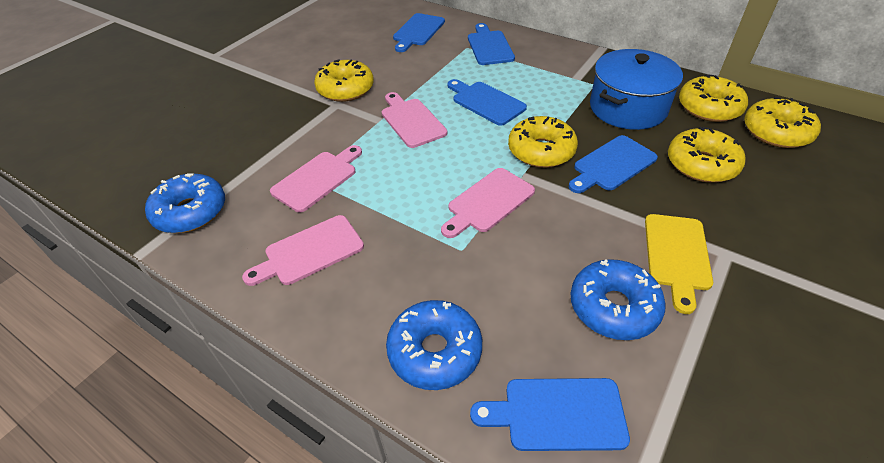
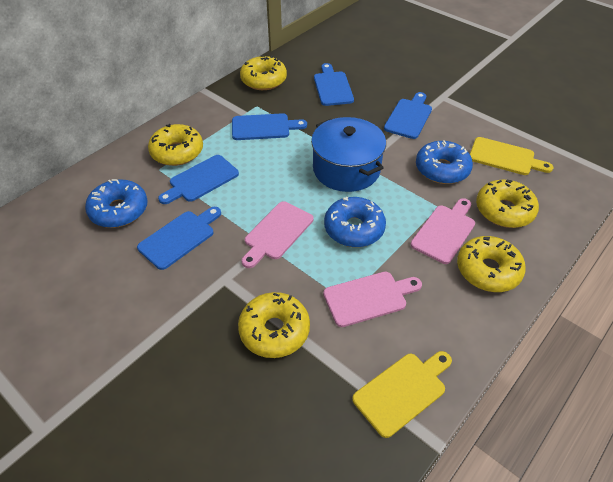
pink cutting board: [242,215,364,286] [270,145,362,212] [382,92,447,148] [441,168,535,238] = 4 -> [242,201,313,268] [323,272,422,327] [410,198,475,264] = 3
yellow cutting board: [645,214,713,314] = 1 -> [352,351,452,438] [470,137,553,175] = 2

